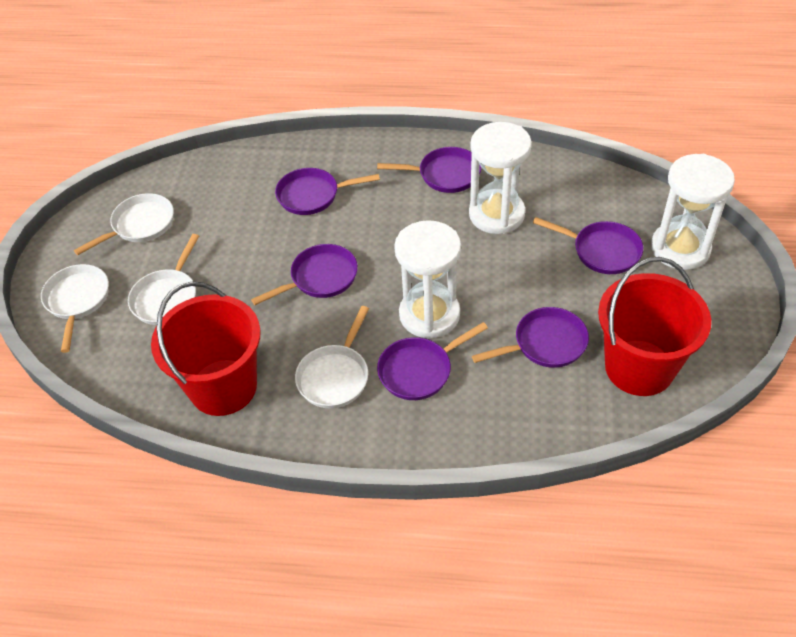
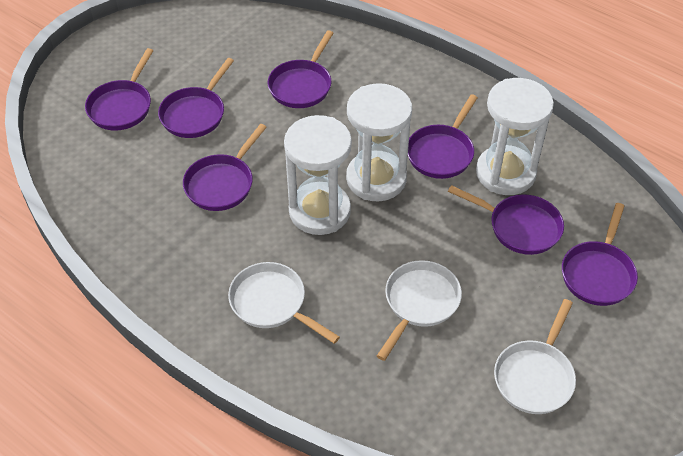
purple pan: [251,244,358,305] [275,168,380,215] [377,147,481,193] [377,322,488,400] [472,307,589,368] [533,217,643,274] = 6 -> [85,48,153,131] [158,58,234,138] [183,124,267,211] [268,30,333,108] [408,94,478,179] [448,185,564,255] [562,203,638,306] = 7
red bucket: [151,281,261,416] [598,257,711,396] = 2 -> none = 0
white pan: [41,264,109,353] [74,193,174,255] [128,234,199,325] [295,306,369,408] = 4 -> [228,262,340,344] [377,260,462,361] [494,299,576,414] = 3

